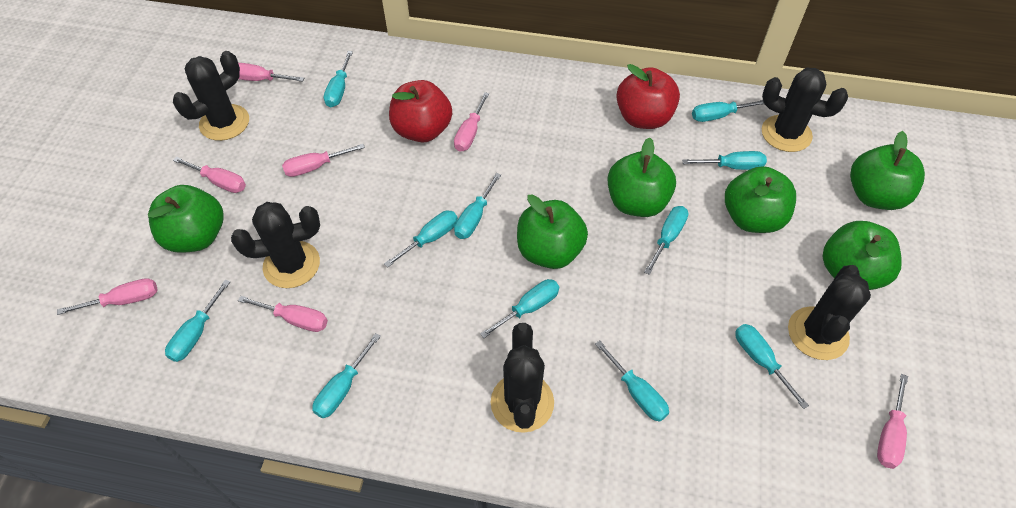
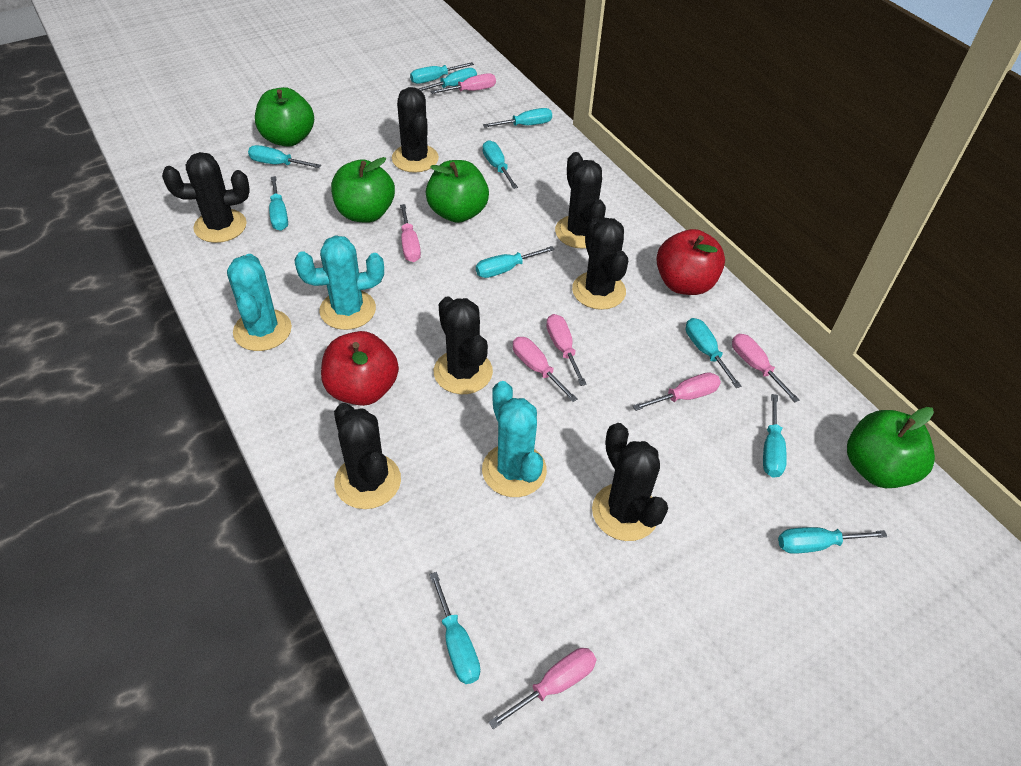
black cactus: [173,51,249,141] [231,202,320,288] [491,323,554,433] [762,68,848,152] [788,265,871,360] = 5 -> [162,152,250,243] [334,403,401,509] [392,87,439,173] [434,297,493,394] [555,152,606,249] [572,218,628,310] [592,423,668,541] = 7
green apple: [148,185,224,253] [517,194,588,269] [607,137,676,217] [725,166,796,233] [823,221,902,290] [850,131,925,210] = 6 -> [255,87,314,147] [331,157,395,223] [426,160,489,223] [847,407,935,488] = 4
turquoise cactus: none = 0 -> [227,254,292,351] [294,235,384,330] [482,381,547,497] = 3

